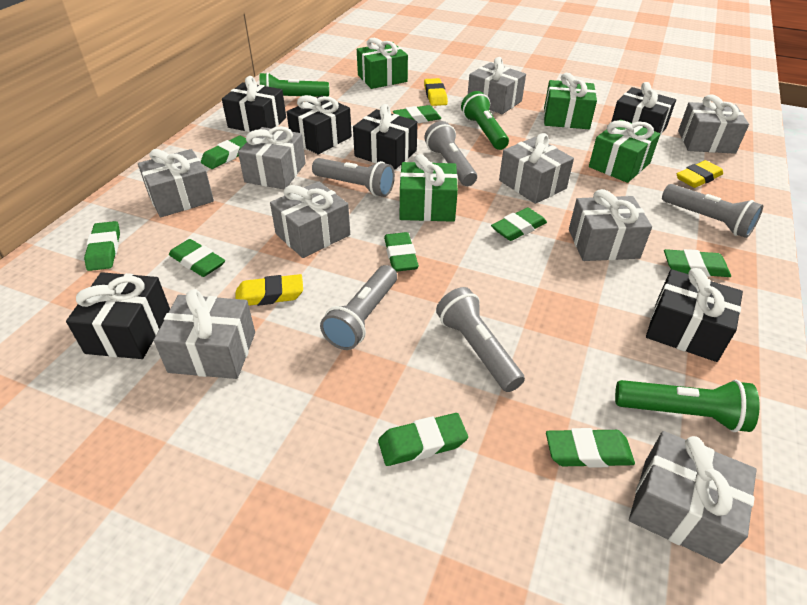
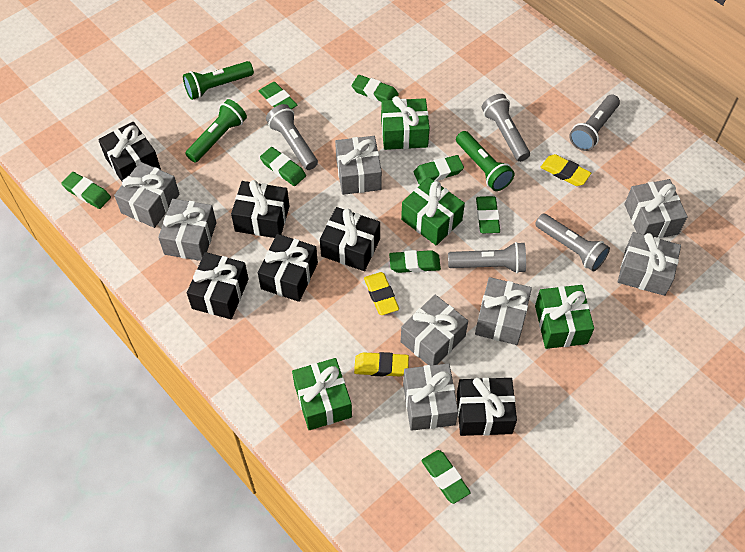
green eraser: [84,221,120,271] [169,239,225,277] [201,136,247,169] [378,413,468,466] [384,232,419,272] [393,105,441,123] [491,207,547,241] [546,428,635,468] [664,249,731,277] = 9 -> [61,172,111,209] [259,82,297,109] [260,147,306,186] [352,75,399,102] [389,250,441,273] [414,155,464,185] [421,450,471,504] [476,196,500,233] = 8
grey gift: [138,149,214,217] [154,289,255,379] [238,126,306,189] [270,181,350,258] [468,57,526,114] [499,133,574,204] [569,189,652,261] [629,431,757,564] [678,94,749,154] = 9 -> [114,162,179,228] [158,199,216,261] [335,136,382,195] [401,295,468,366] [403,363,458,431] [475,277,532,345] [618,232,681,296] [625,179,688,238] = 8

